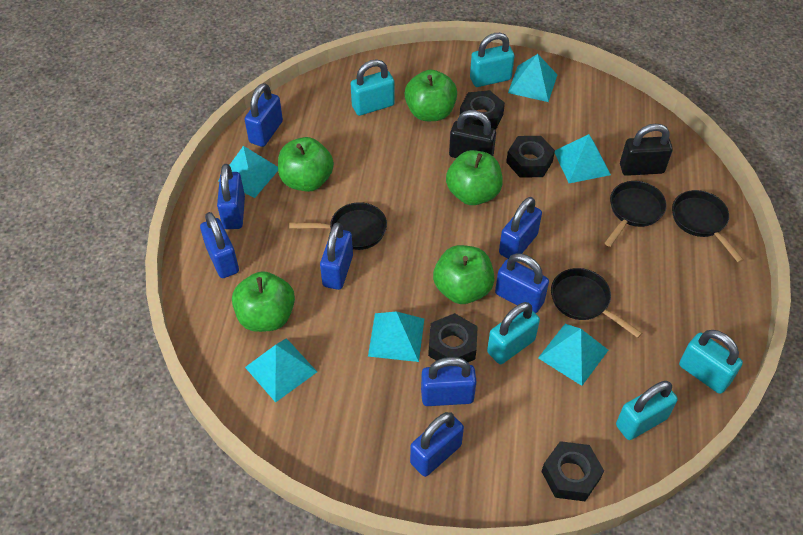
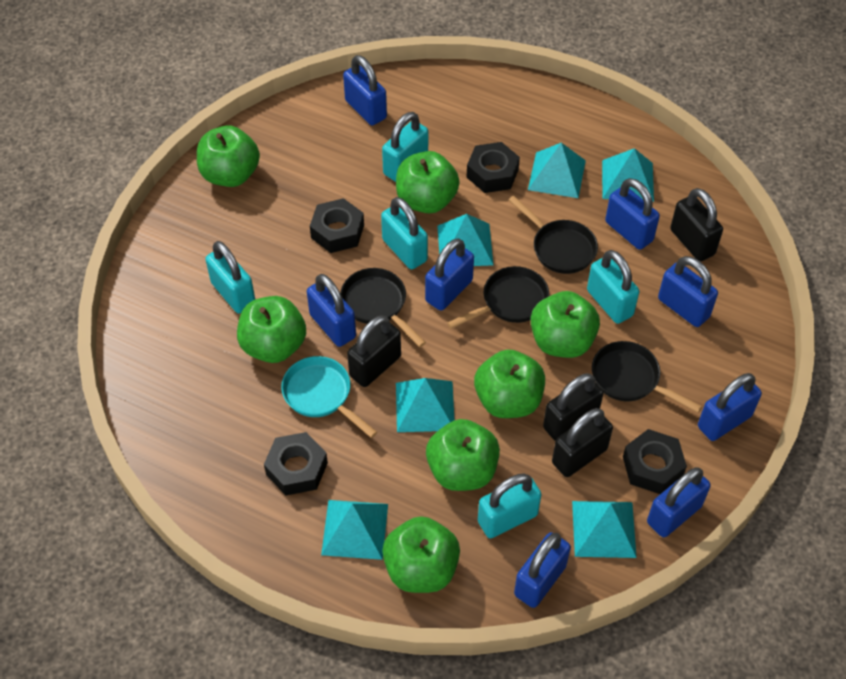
black padlock: [449,110,496,158] [620,124,673,176] = 2 -> [347,315,401,387] [543,373,603,441] [552,408,613,477] [670,188,723,261] = 4
green apple: [232,271,295,332] [278,137,334,192] [404,70,457,121] [433,245,494,304] [446,150,503,205] = 5 -> [197,125,260,187] [237,296,306,363] [382,516,460,593] [396,151,460,213] [426,419,500,491] [474,349,545,418] [531,291,600,358] = 7
turquoise pan: none = 0 -> [281,356,377,438] = 1

